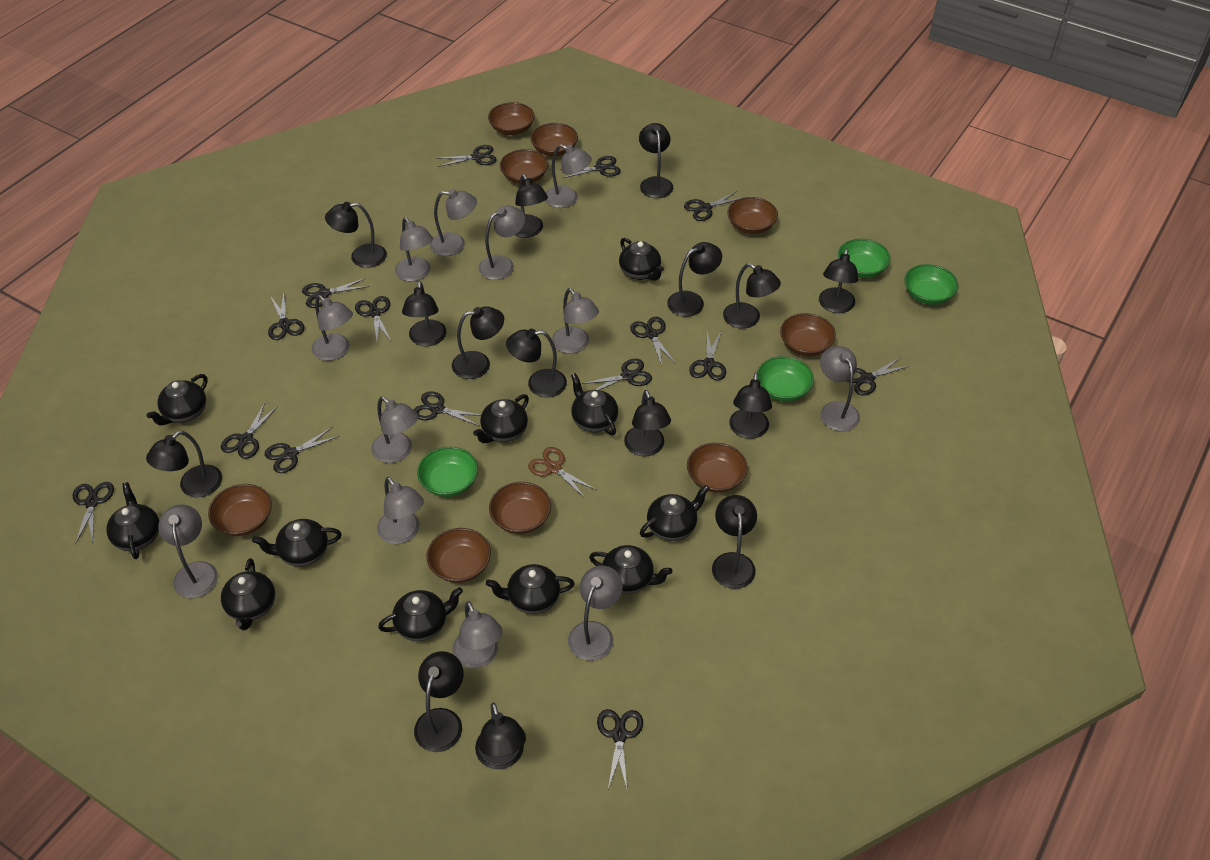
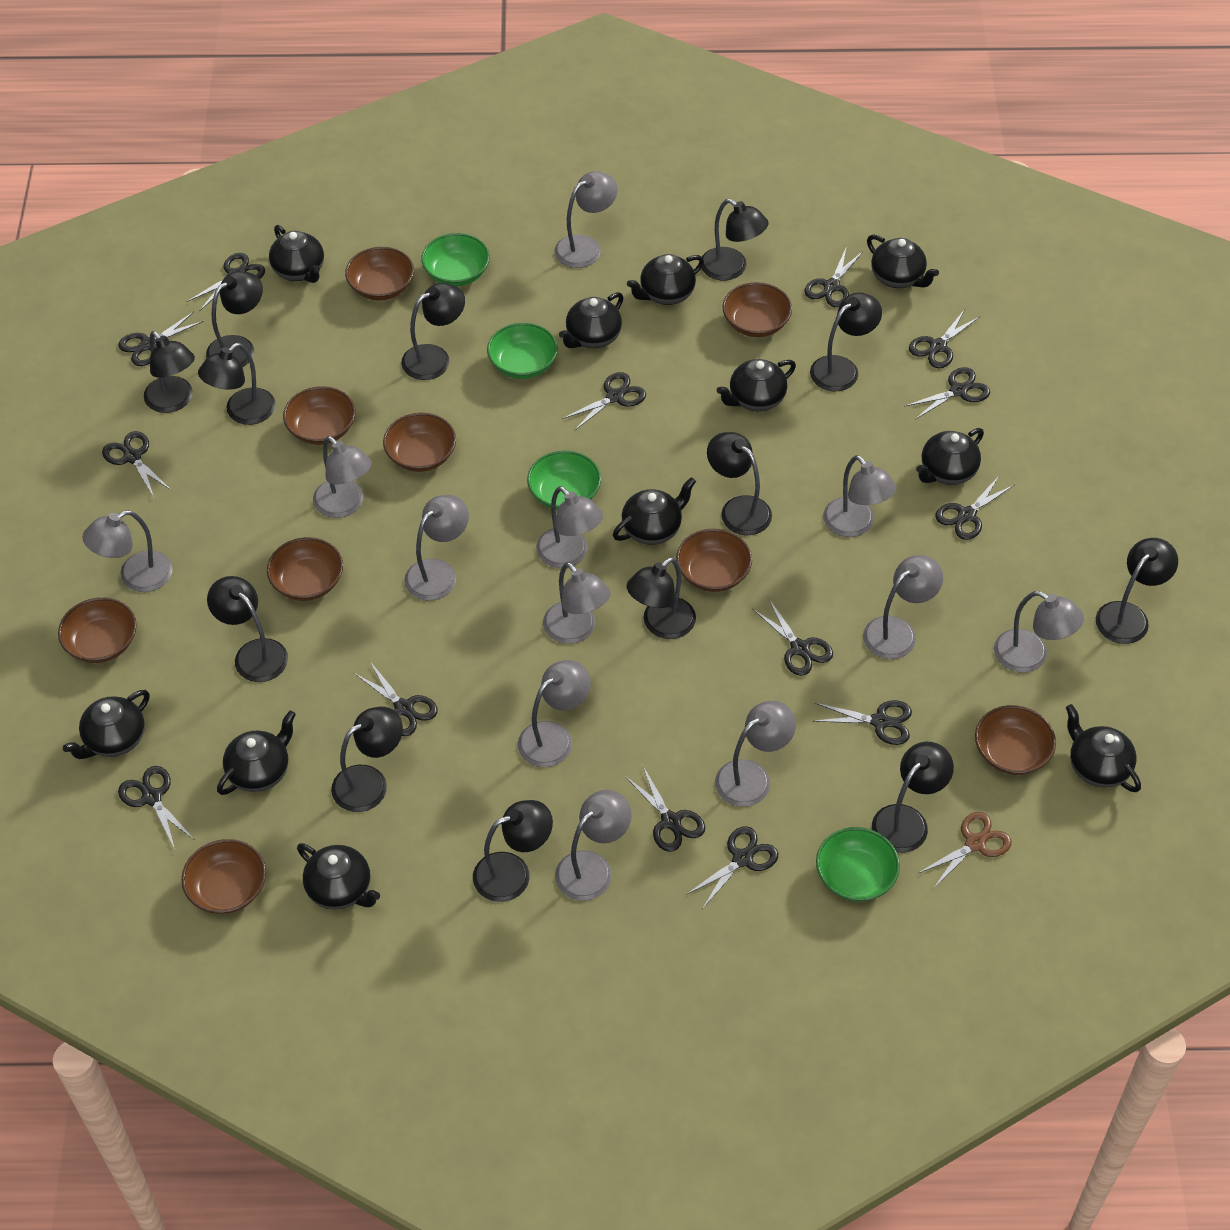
black lamp: [146,431,222,497] [325,202,387,268] [402,281,446,346] [414,651,464,752] [452,306,504,379] [475,702,526,770] [506,329,567,397] [515,174,548,238] [624,390,671,456] [639,123,673,198] [667,242,722,317] [712,495,757,589] [723,263,781,329] [729,372,772,439] [819,249,859,313] = 15 -> [144,331,195,413] [198,343,276,425] [206,271,263,367] [207,576,288,682] [331,707,403,812] [401,283,465,380] [473,800,553,902] [626,557,696,639] [702,199,769,280] [707,432,772,535] [810,292,882,391] [872,742,954,853] [1096,538,1178,644] = 13
black scissors: [73,482,114,545] [221,403,278,459] [265,427,339,473] [268,293,305,340] [302,278,369,308] [355,296,391,342] [414,391,481,426] [436,145,497,167] [560,156,621,178] [581,359,652,390] [597,709,643,789] [630,317,676,366] [684,191,741,221] [689,332,726,380] [847,357,909,396] = 15 -> [102,431,171,497] [118,312,204,366] [118,766,194,849] [187,253,265,312] [354,661,438,736] [562,372,646,431] [625,766,705,852] [686,826,778,909] [753,600,833,676] [804,246,863,307] [813,700,912,745] [904,367,990,419] [909,309,980,368] [935,476,1014,540] = 14

